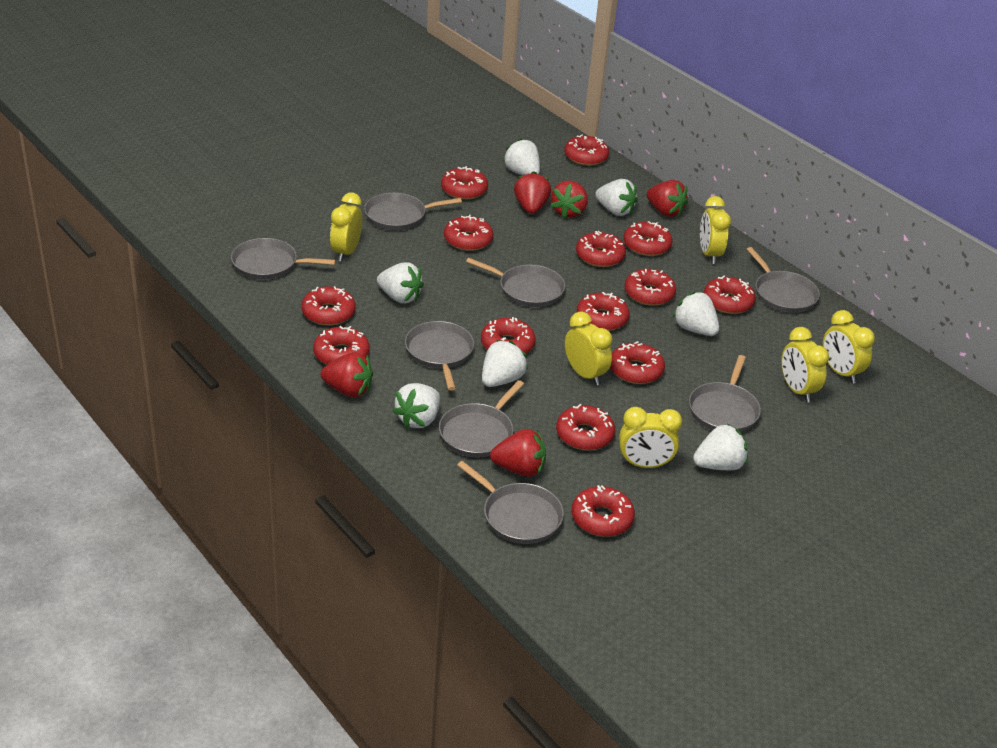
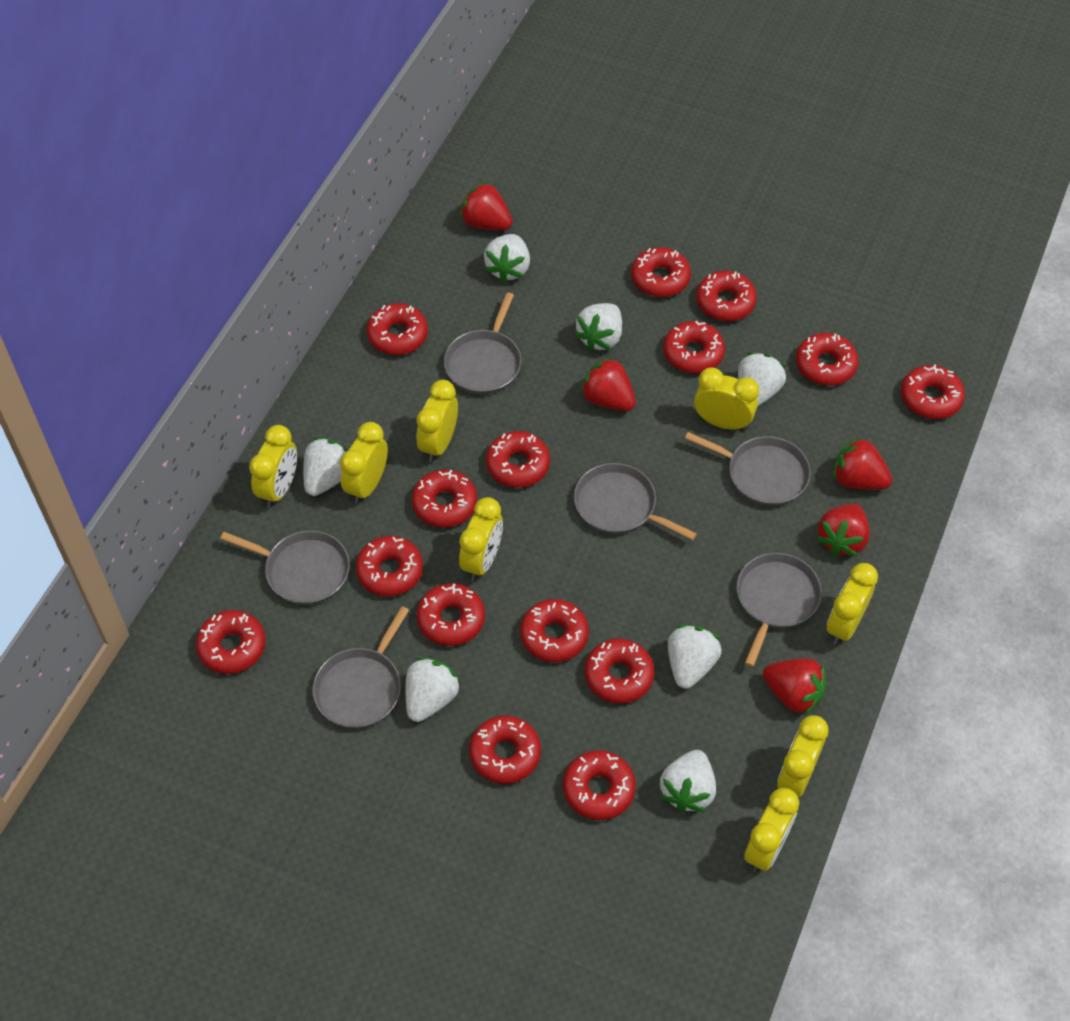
grey pan: [231,238,336,280] [364,193,462,230] [405,321,474,391] [439,380,524,457] [457,461,564,544] [466,258,565,307] [689,355,761,432] [746,247,820,313] = 8 -> [220,530,350,605] [313,606,409,728] [444,292,522,394] [574,463,697,540] [685,432,811,506] [736,553,822,667] = 6
red donut: [301,286,356,326] [313,326,370,365] [441,166,488,200] [444,215,493,251] [481,317,535,354] [556,404,615,450] [564,135,609,166] [572,485,635,537] [576,231,626,267] [577,292,630,331] [610,341,665,384] [623,221,673,256] [624,269,676,306] [704,276,756,314] = 14 -> [196,610,266,674] [356,536,423,597] [367,303,428,355] [412,469,477,528] [417,583,485,646] [469,716,541,784] [486,431,550,488] [520,599,589,662] [563,751,636,820] [585,639,654,704] [631,247,691,297] [663,321,725,373] [696,271,757,321] [796,333,858,386] [901,364,965,419] = 15
yellow clock: [330,193,362,262] [565,311,612,386] [619,407,682,468] [700,196,731,264] [781,327,829,403] [823,310,875,384] = 6 -> [249,425,297,508] [340,422,388,504] [416,380,458,462] [459,497,503,581] [694,367,759,430] [744,788,799,872] [777,715,829,797] [826,563,878,645] = 8

